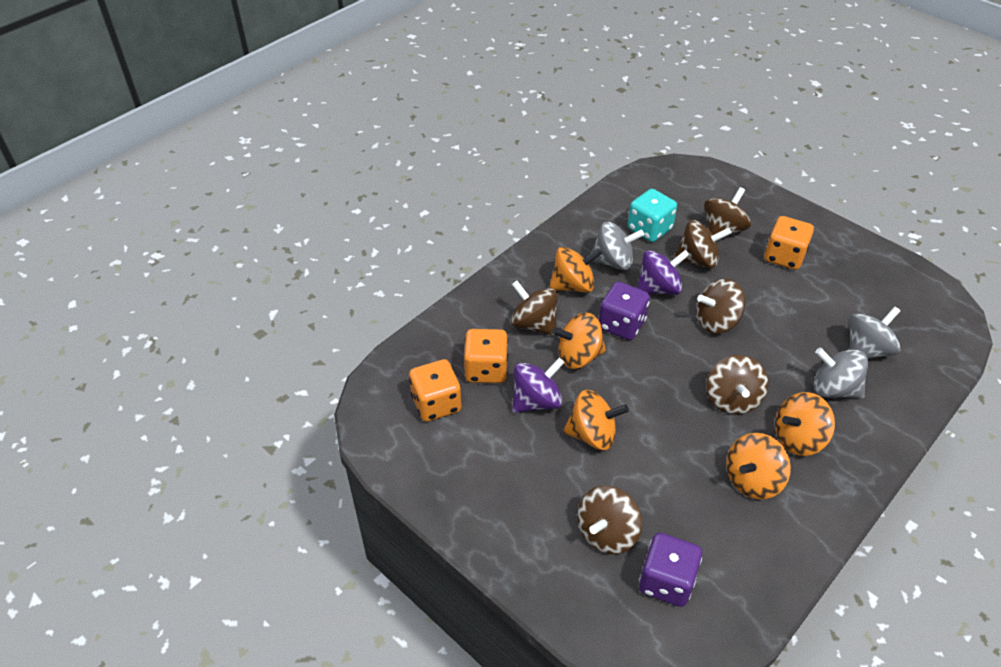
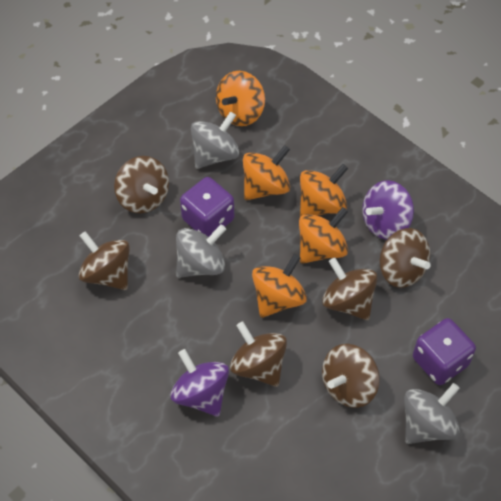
orange dice: [409,359,462,422] [464,329,508,383] [764,216,814,270] = 3 -> none = 0
turquoise dice: [628,189,677,242] = 1 -> none = 0

